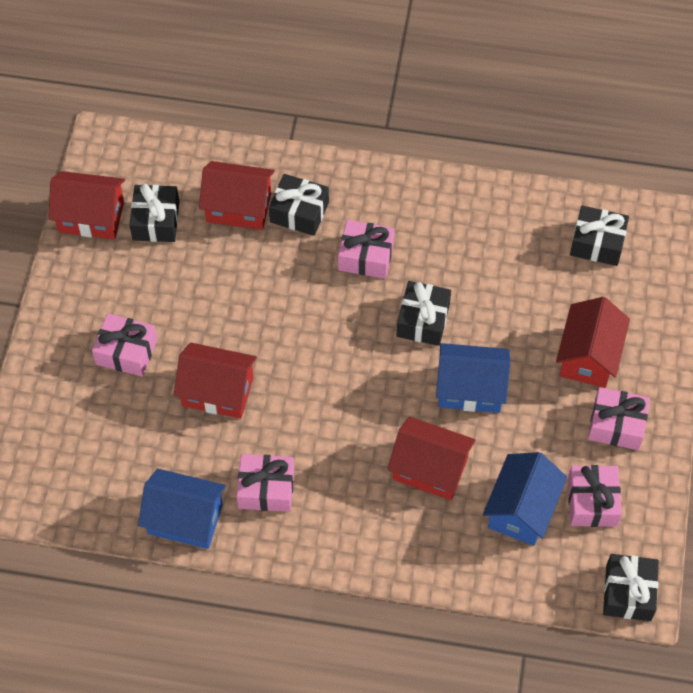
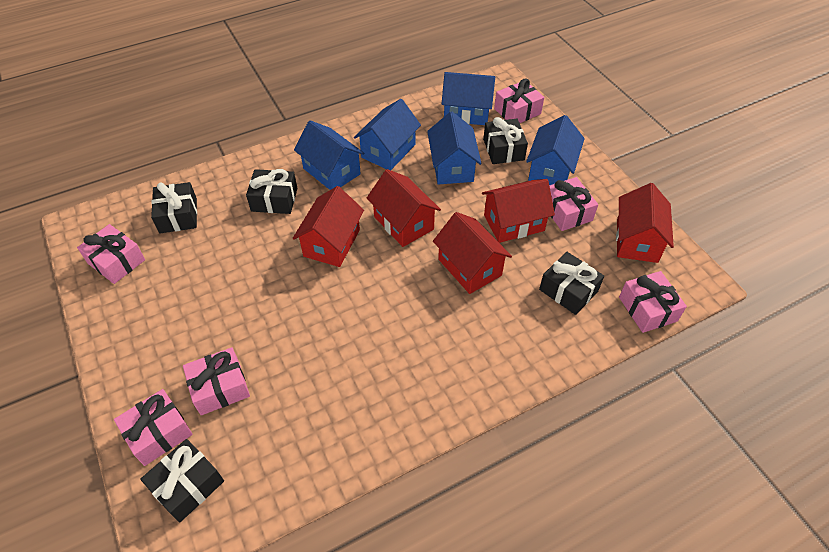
blue house: [138,469,226,549] [436,343,510,413] [483,452,567,546] = 3 -> [294,120,365,190] [354,99,421,170] [427,112,482,184] [441,72,495,125] [526,115,585,185] = 5
pink gift: [92,313,157,377] [236,454,294,512] [338,220,395,279] [568,465,622,527] [588,387,650,450] = 5 -> [77,224,145,284] [114,389,192,466] [183,347,250,415] [494,79,544,123] [549,177,598,231] [619,271,687,333] = 6

